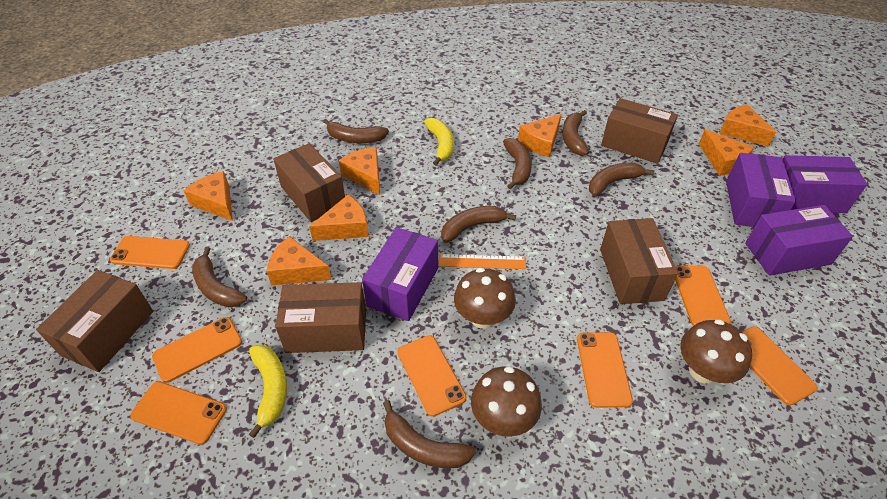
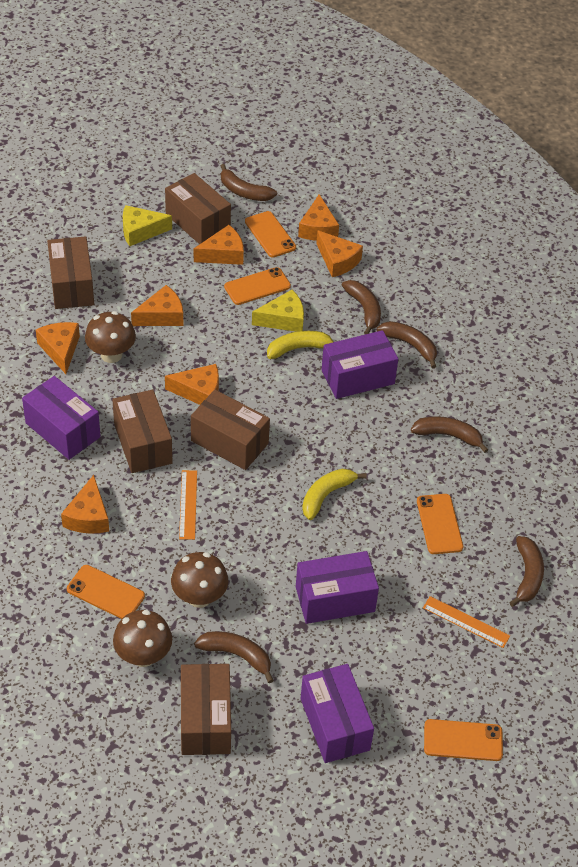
brown banana: [192,247,247,307] [323,119,389,143] [383,400,476,468] [441,206,516,243] [503,138,532,189] [562,110,589,156] [589,163,654,196] = 7 -> [194,631,274,683] [221,164,277,201] [342,280,381,334] [377,321,437,369] [411,416,488,453] [509,536,544,607] = 6
orange phone: [110,236,190,269] [130,381,227,445] [152,317,242,383] [397,335,467,417] [577,332,633,408] [675,266,731,326] [742,326,818,406] = 7 -> [67,565,145,619] [224,267,291,305] [245,211,296,257] [417,494,463,554] [424,719,503,761] = 5
orange ruler: [439,254,526,269] = 1 -> [179,470,197,540] [423,596,510,648] = 2
yellow cheese: none = 0 -> [123,205,172,246] [252,290,304,332] = 2

